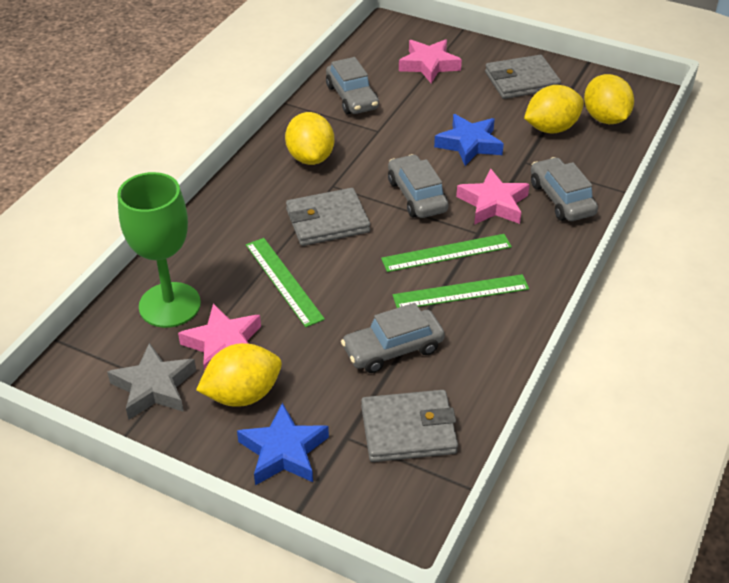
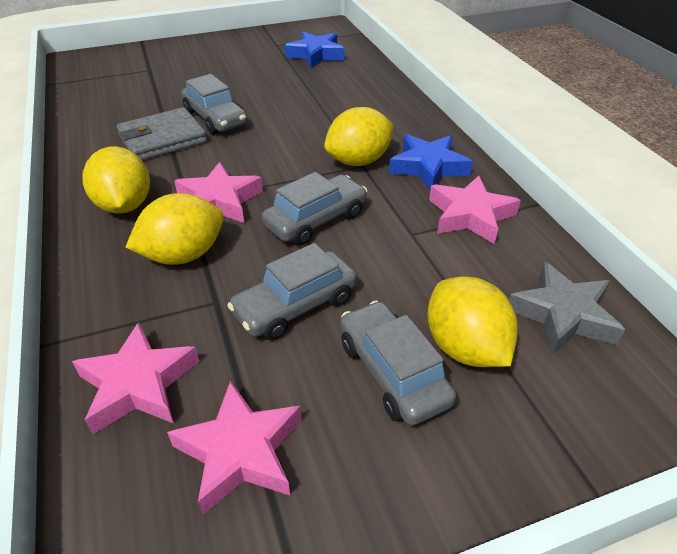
green goblet: [117,172,201,328] = 1 -> none = 0
green ruler: [246,238,325,327] [381,234,512,272] [393,274,529,308] = 3 -> none = 0
grey wallet: [286,188,370,246] [361,390,458,462] [485,55,561,99] = 3 -> [116,107,207,161] = 1
pink star: [178,303,261,371] [399,39,462,83] [456,168,530,225] = 3 -> [72,322,199,434] [167,380,302,515] [174,162,263,223] [429,176,521,244] = 4

